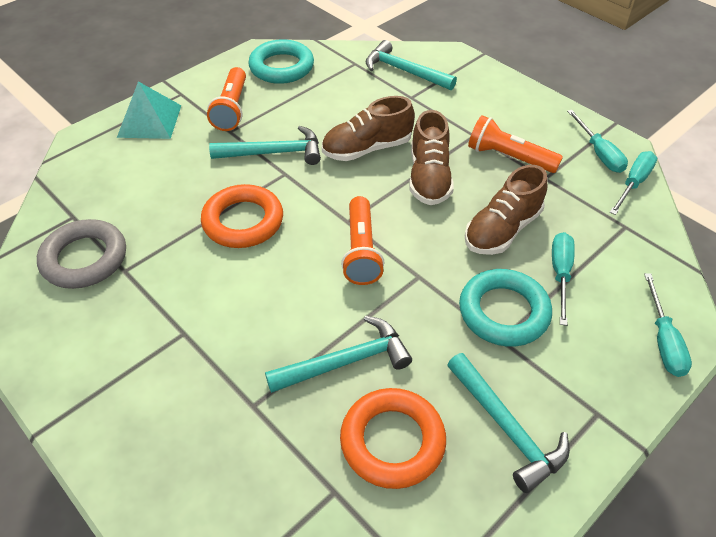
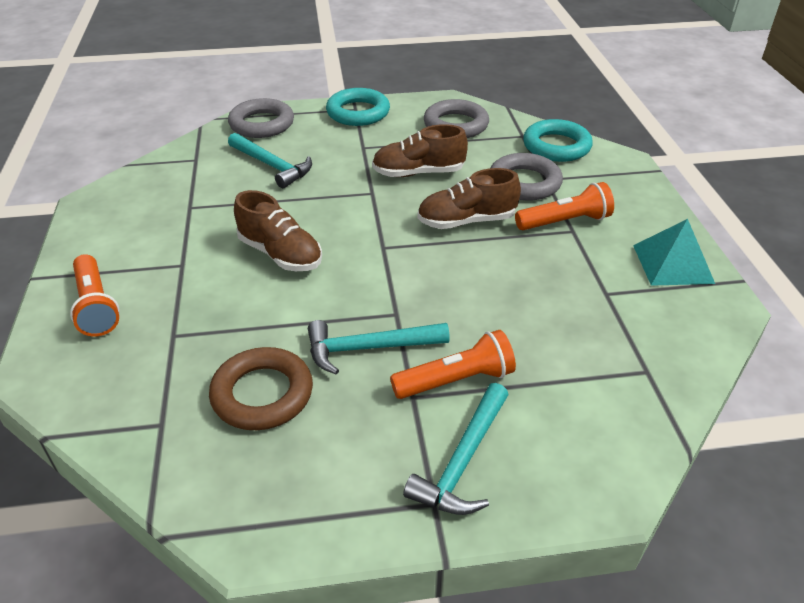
brown ring: none = 0 -> [209,347,313,430] = 1
grey ring: [37,219,126,289] = 1 -> [228,98,294,138] [424,99,489,138] [491,153,563,200] = 3
orange ring: [201,184,283,248] [340,388,446,489] = 2 -> none = 0
turquoise hammer: [209,126,321,165] [265,316,412,393] [365,40,457,90] [447,353,570,493] = 4 -> [228,133,312,188] [308,320,450,375] [403,383,508,515] = 3
turquoise screwdriver: [552,232,575,326] [567,110,628,173] [610,151,657,215] [644,273,692,377] = 4 -> none = 0

